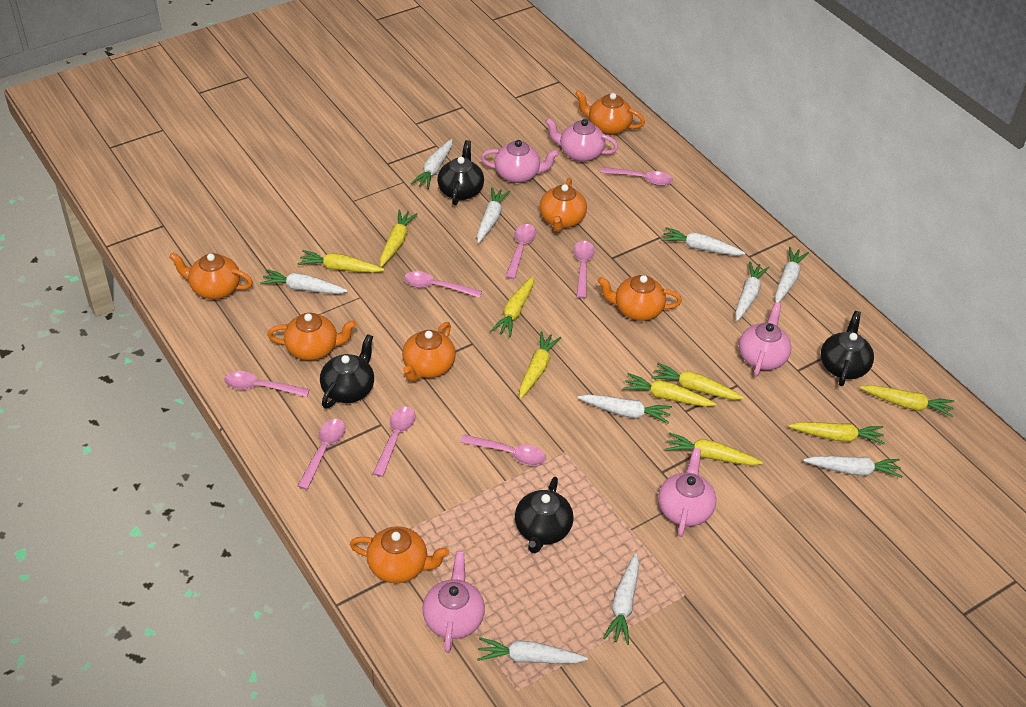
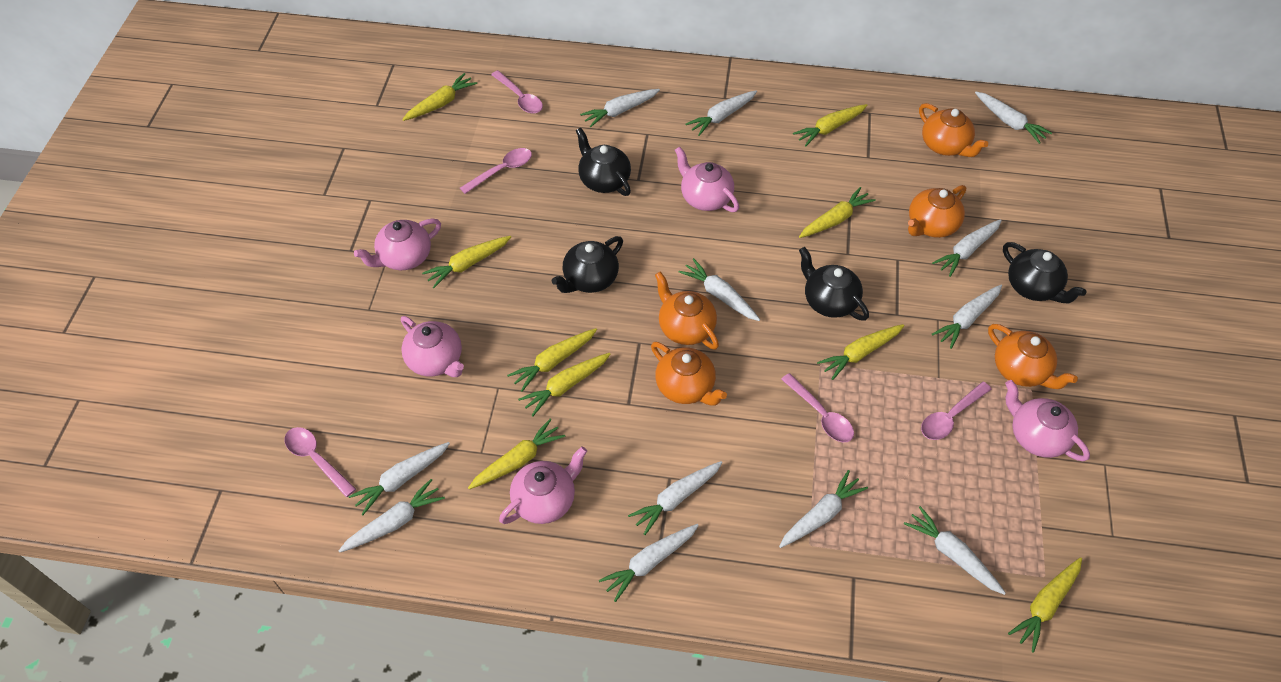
orange teapot: [169,252,253,299] [267,313,356,360] [350,526,449,583] [402,322,456,382] [539,178,587,232] [575,90,645,135] [598,275,682,321] = 7 -> [651,342,727,406] [655,271,719,350] [908,185,966,238] [919,103,988,157] [988,324,1078,389] = 5
pink spoon: [224,371,310,397] [298,419,346,490] [373,407,415,477] [404,271,482,298] [460,434,546,466] [505,224,536,279] [573,241,595,299] [600,167,673,186] = 8 -> [285,427,356,497] [460,148,532,194] [491,70,543,114] [781,373,854,442] [921,382,992,440] = 5
white carrot: [260,269,348,294] [411,139,452,189] [477,187,511,243] [477,637,588,664] [578,394,672,424] [603,553,639,645] [661,227,745,255] [735,261,770,321] [775,247,809,303] [803,456,903,478] = 10 -> [339,479,445,553] [348,442,450,515] [580,89,660,127] [599,524,699,602] [628,461,723,535] [679,258,760,321] [685,90,757,136] [779,470,868,548] [904,506,1006,595] [932,219,1002,277] [932,285,1002,349] [975,92,1052,144] = 12

